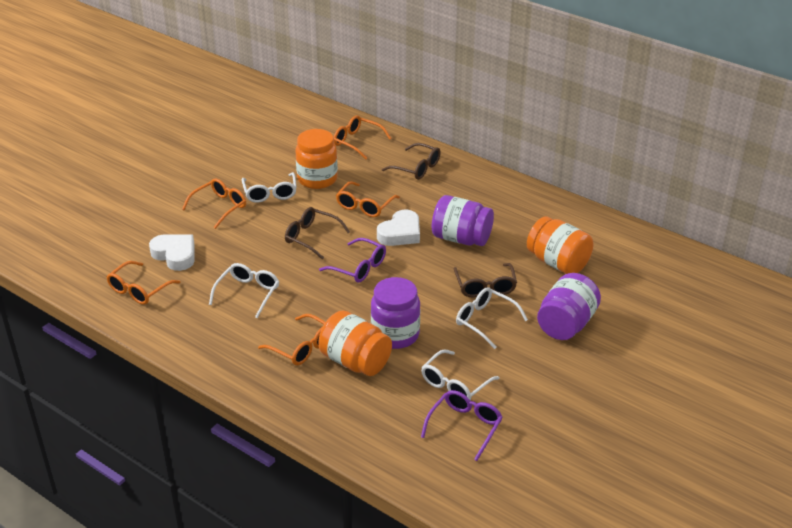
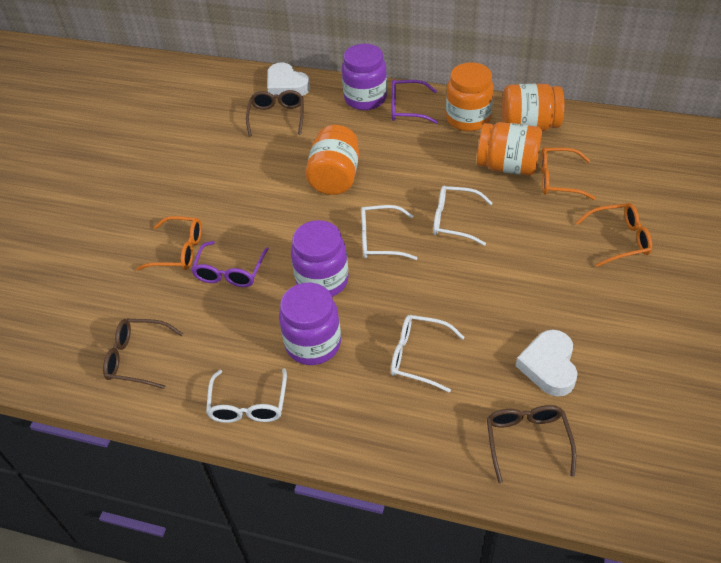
orange glasses: [107,261,181,305] [182,179,246,229] [258,314,325,365] [334,115,391,159] [336,181,400,217] = 5 -> [136,216,202,271] [541,147,596,200] [576,203,652,267] = 3
orange jar: [295,129,338,189] [318,310,392,376] [527,217,594,274] = 3 -> [306,125,359,195] [446,62,494,131] [477,122,542,175] [502,84,564,131] = 4

